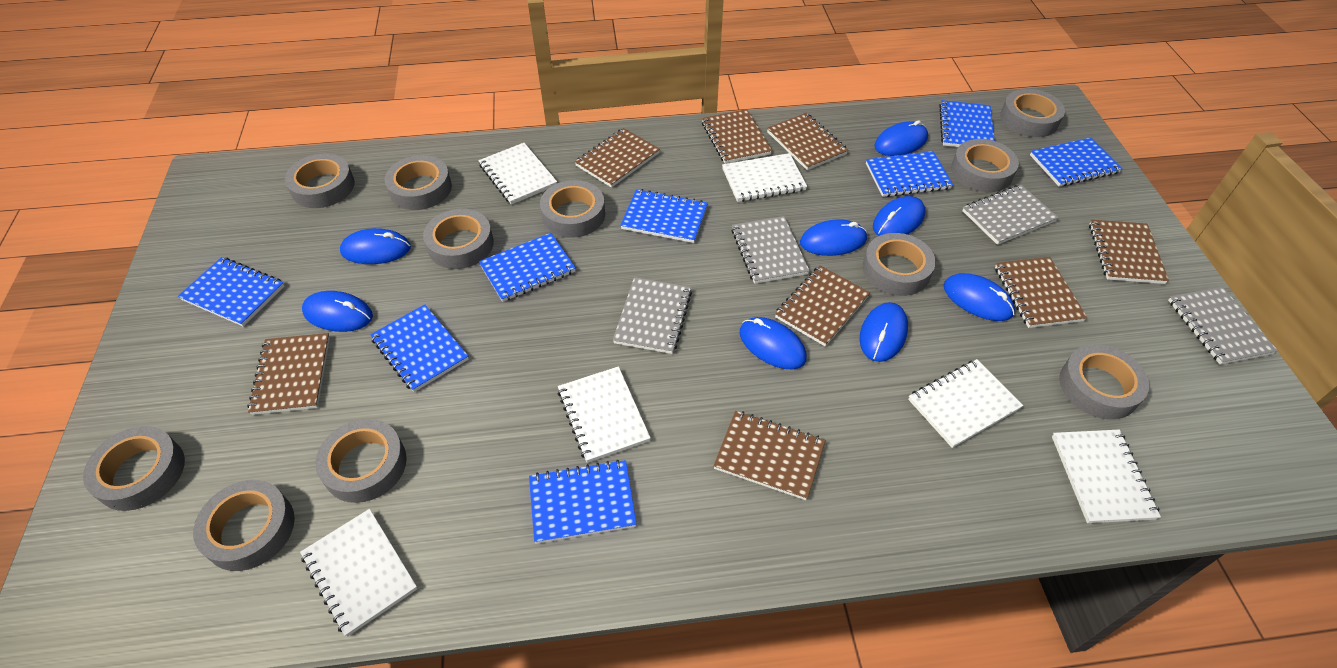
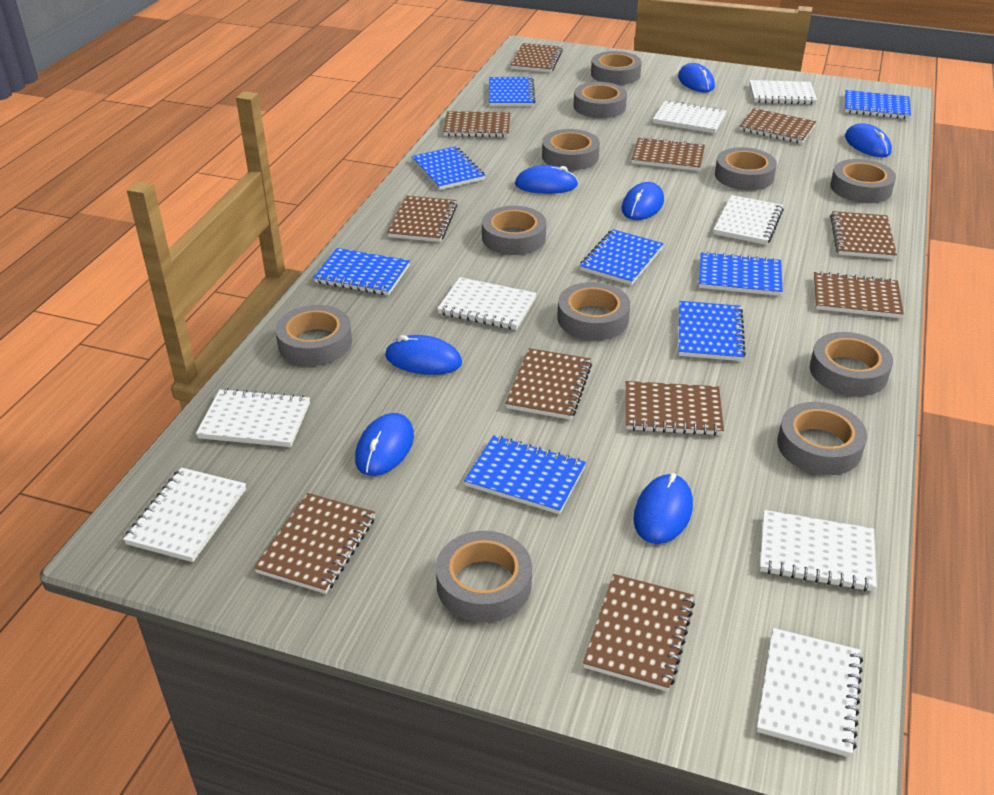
blue mouse: [302,291,373,332] [340,228,411,264] [740,317,807,369] [800,219,867,256] [860,302,908,362] [873,196,925,236] [874,121,928,156] [943,273,1015,321] = 8 -> [355,413,414,476] [385,335,462,375] [515,165,578,194] [621,182,664,220] [633,473,693,544] [678,63,715,92] [845,123,892,157] = 7
brown notebook: [247,333,330,415] [575,128,660,188] [702,109,772,164] [713,411,826,500] [767,113,848,170] [775,266,870,347] [995,257,1087,328] [1089,220,1169,284] = 8 -> [254,493,375,594] [387,196,457,242] [443,111,510,137] [505,348,592,420] [511,43,563,73] [583,574,695,692] [626,381,724,436] [631,137,705,171] [739,108,816,144] [814,271,904,318] [830,211,897,259] = 11
grey notebook: [613,277,692,354] [732,216,810,284] [962,185,1059,245] [1168,287,1278,365] = 4 -> none = 0
white notebook: [300,509,417,637] [478,143,557,205] [558,366,651,463] [722,153,807,202] [908,359,1023,448] [1052,430,1161,523] = 6 -> [123,468,246,562] [196,388,310,447] [437,277,537,330] [653,100,726,133] [713,195,784,245] [749,80,817,105] [757,628,863,757] [760,510,877,592] = 8

